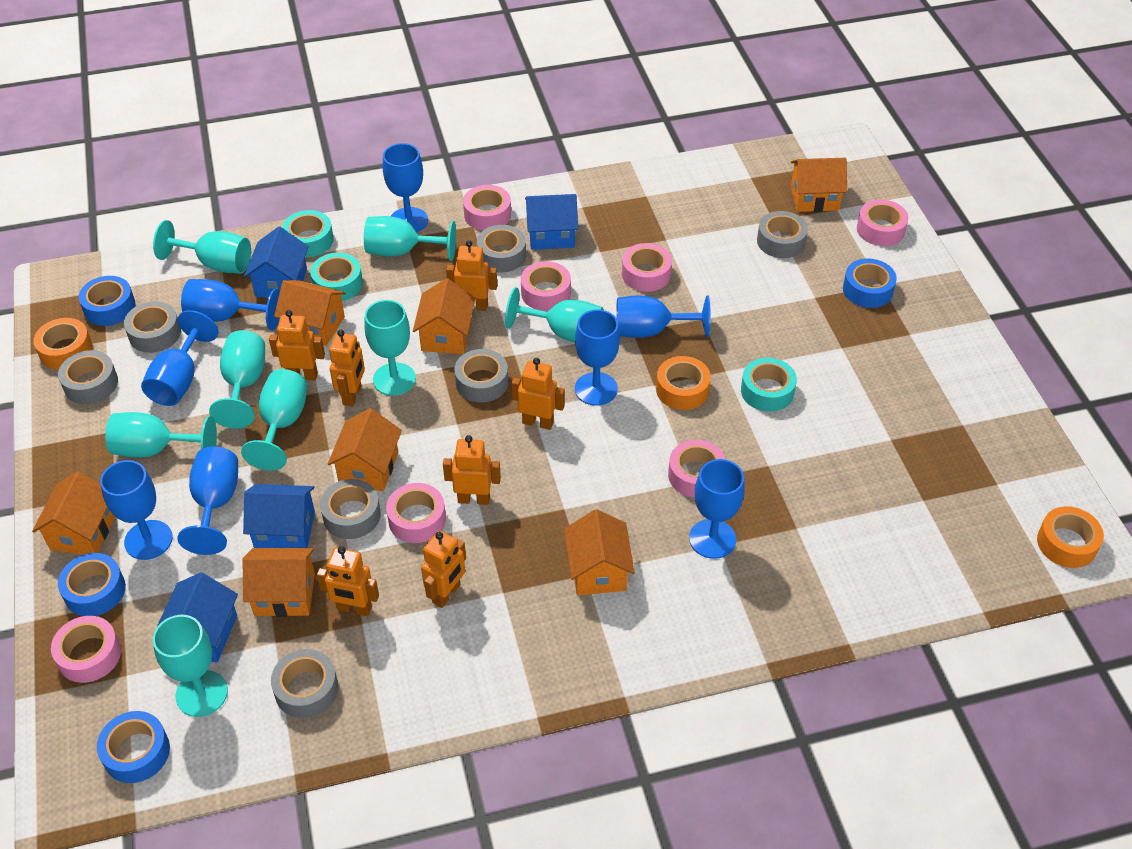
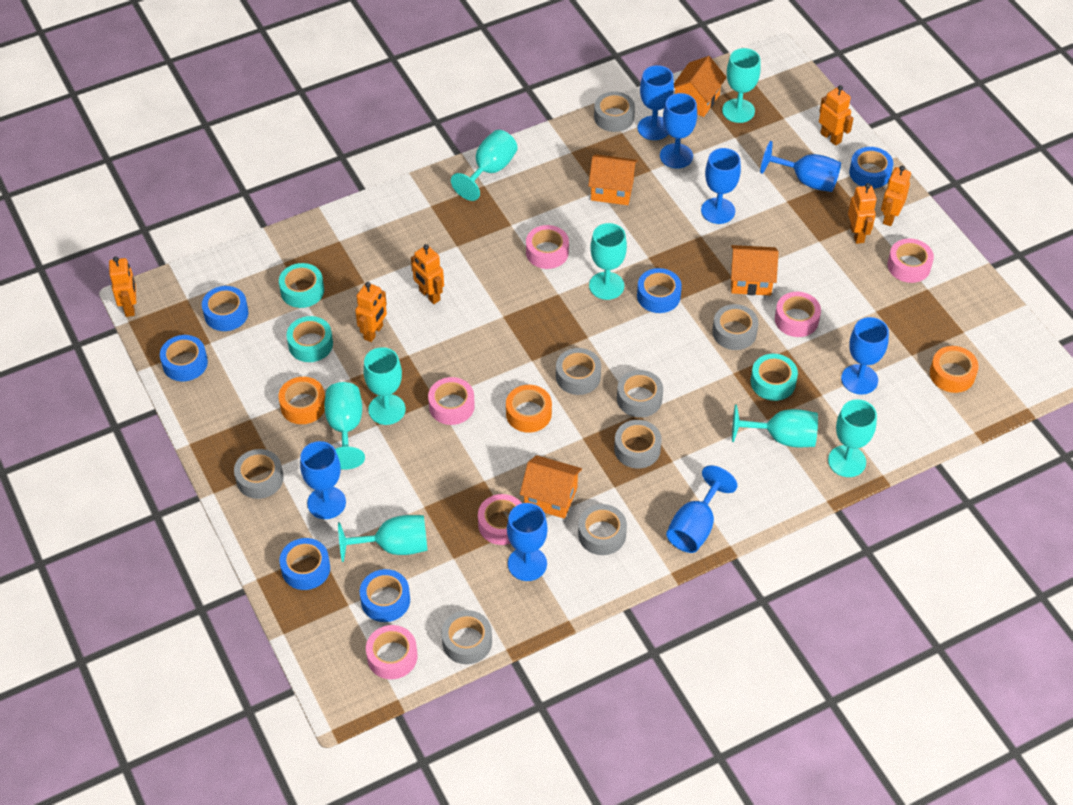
blue house: [156,572,238,663] [243,484,315,548] [244,227,309,298] [525,194,578,250] = 4 -> none = 0
blue tape: [58,553,126,616] [79,276,136,326] [97,711,170,783] [843,258,897,308] = 4 -> [160,335,208,381] [202,286,248,331] [279,538,330,590] [360,569,410,622] [637,268,682,313] [849,147,893,189] = 6
grey tape: [58,350,118,404] [124,301,181,353] [271,649,338,718] [320,479,381,539] [454,349,509,403] [477,225,526,273] [757,211,808,258] = 7 -> [234,449,284,499] [441,610,492,664] [556,348,601,395] [578,504,627,555] [594,91,635,132] [614,420,662,469] [617,370,663,417] [712,304,758,350] = 8
orange house: [32,471,115,555] [242,548,315,617] [274,280,346,346] [328,408,402,491] [413,278,475,354] [564,509,635,595] [791,158,847,212] = 7 -> [520,455,582,519] [588,154,638,205] [674,56,727,117] [731,245,779,296] = 4
orange robot: [269,310,325,380] [317,546,379,616] [329,330,365,407] [421,530,466,608] [443,435,501,505] [446,240,497,311] [511,358,565,430] = 7 -> [109,256,136,317] [355,282,387,342] [411,244,444,304] [819,85,854,146] [848,183,877,244] [881,166,911,226] = 6
pink tape: [51,616,121,683] [386,483,446,543] [463,185,511,230] [521,261,571,311] [622,243,672,292] [668,440,726,498] [857,199,909,246] = 7 -> [366,625,417,679] [428,377,475,425] [478,494,522,545] [526,225,569,269] [775,292,821,337] [887,239,934,283] = 6

